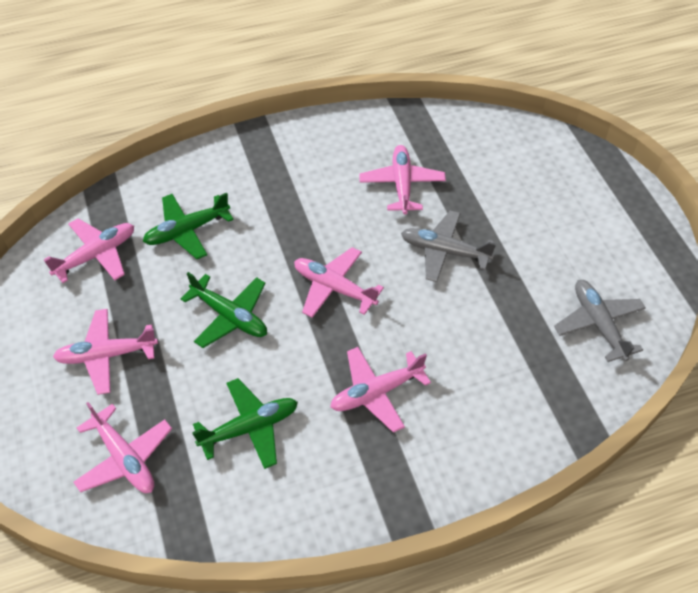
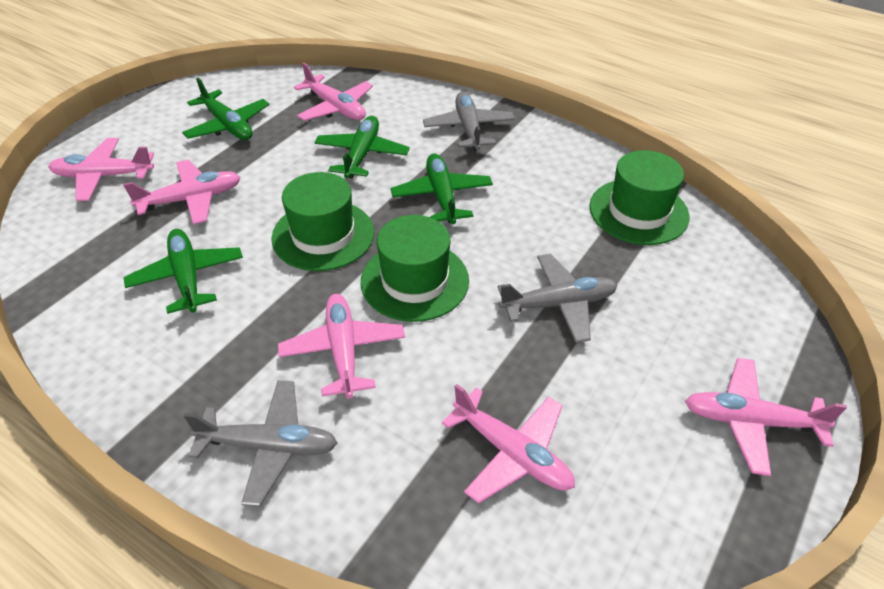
green hat: none = 0 -> [271,172,374,271] [361,215,469,322] [589,150,690,245] = 3
green plane: [143,193,234,259] [181,272,267,348] [192,378,298,469] = 3 -> [123,229,243,314] [182,78,269,140] [314,116,410,178] [391,154,493,224] = 4
grey plane: [401,211,496,282] [554,280,646,362] = 2 -> [184,380,337,506] [423,92,515,151] [498,254,618,343] = 3

